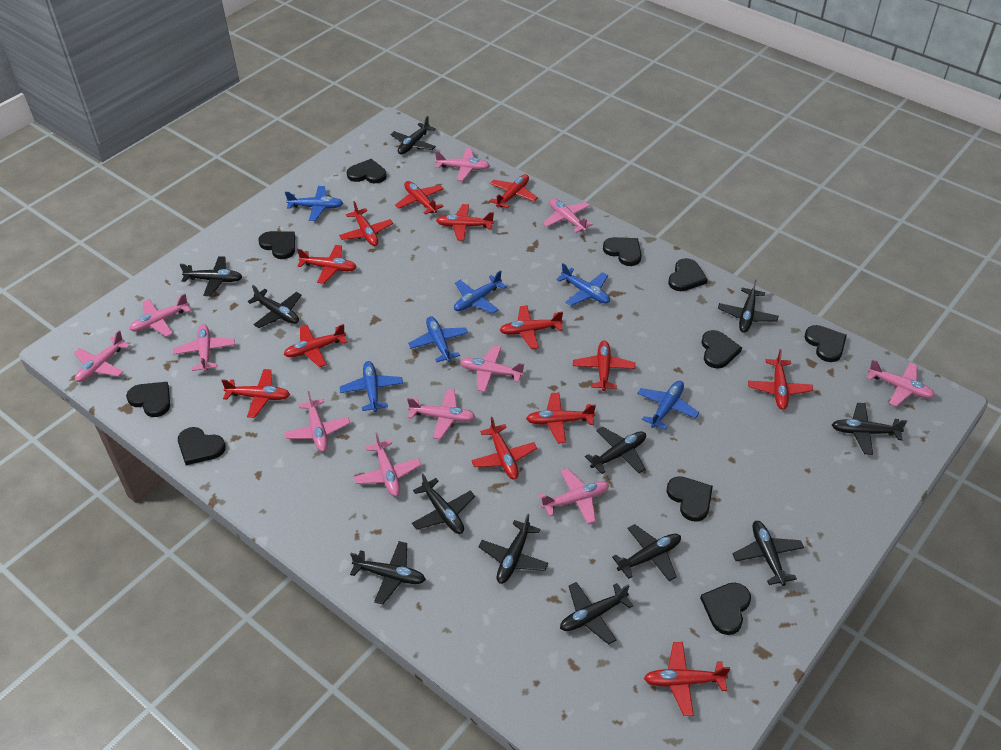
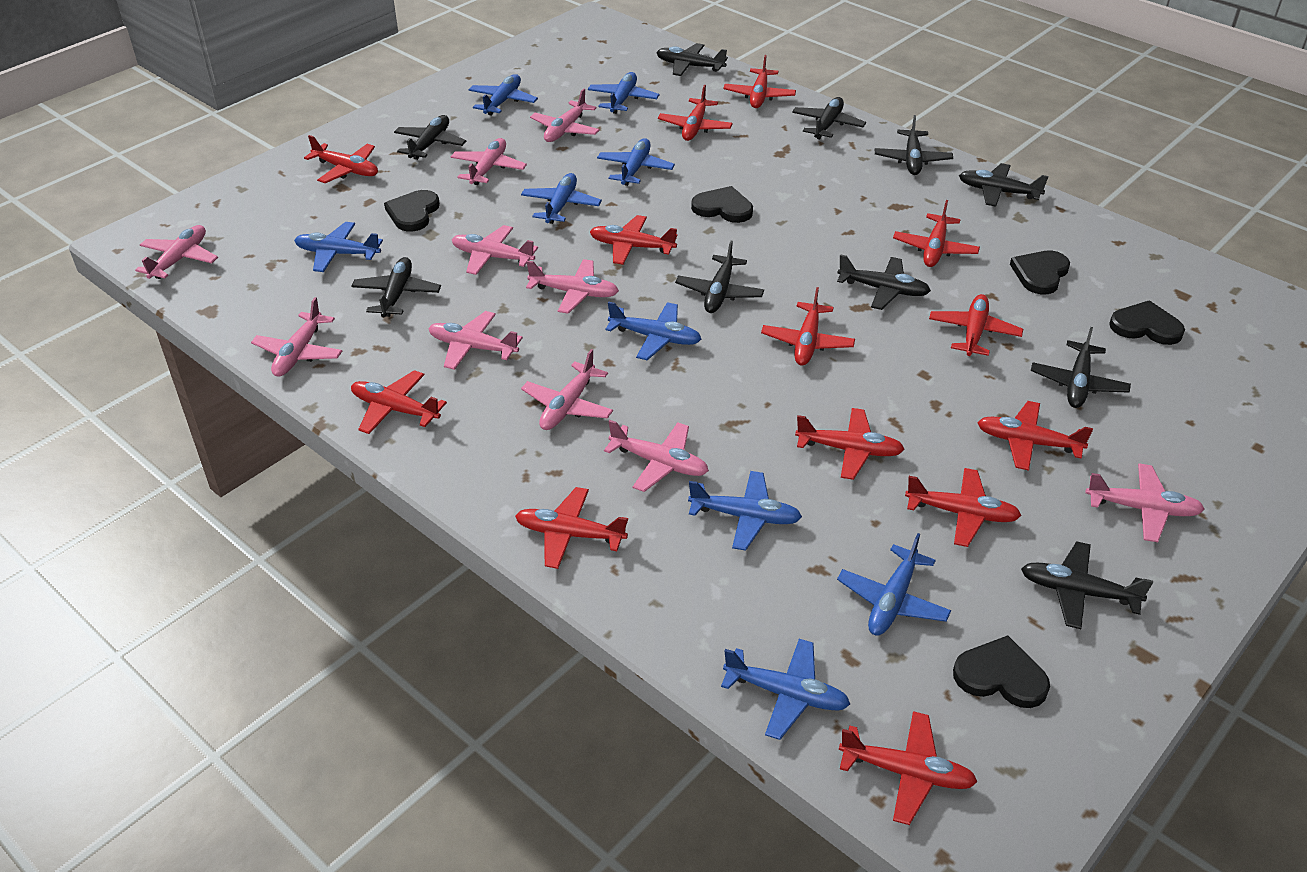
black heart: [126,382,170,417] [178,427,226,465] [258,231,295,259] [347,159,387,183] [603,237,642,266] [667,476,713,522] [668,258,708,291] [700,582,751,635] [701,330,742,369] [805,325,847,362] = 10 -> [384,190,440,232] [691,186,753,223] [953,636,1050,708] [1010,250,1070,294] [1109,300,1185,345] = 5
black plane: [180,256,242,296] [248,285,302,328] [350,541,426,605] [391,116,436,154] [412,473,475,534] [479,514,549,584] [560,582,634,645] [585,427,646,474] [612,524,681,581] [718,279,779,333] [733,521,804,586] [832,403,907,455] = 12 -> [351,257,441,317] [394,115,466,160] [656,43,728,76] [675,241,764,313] [792,97,866,139] [837,254,931,310] [875,115,953,175] [959,163,1049,207] [1021,541,1153,629] [1031,327,1131,408] = 10
blue plane: [285,186,343,221] [340,361,403,412] [408,316,468,362] [454,270,507,313] [556,263,610,306] [637,381,699,430] = 6 -> [294,222,383,272] [468,74,538,116] [521,173,602,224] [588,72,659,114] [597,138,675,186] [605,301,701,360] [688,471,802,551] [721,639,850,740] [837,533,951,635] = 9
pink plane: [74,330,130,382] [129,294,191,337] [173,324,235,372] [284,391,350,452] [354,433,421,497] [407,389,475,439] [435,148,490,181] [460,345,524,392] [539,469,609,524] [543,198,593,233] [867,359,935,407] = 11 -> [135,225,218,279] [251,297,342,377] [428,311,523,370] [451,138,527,185] [452,225,538,275] [521,349,613,430] [526,259,619,314] [530,88,600,142] [604,420,709,492] [1085,464,1204,542] = 10

